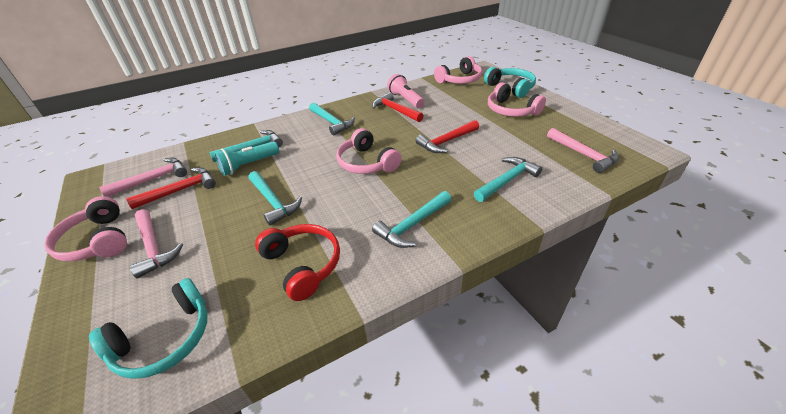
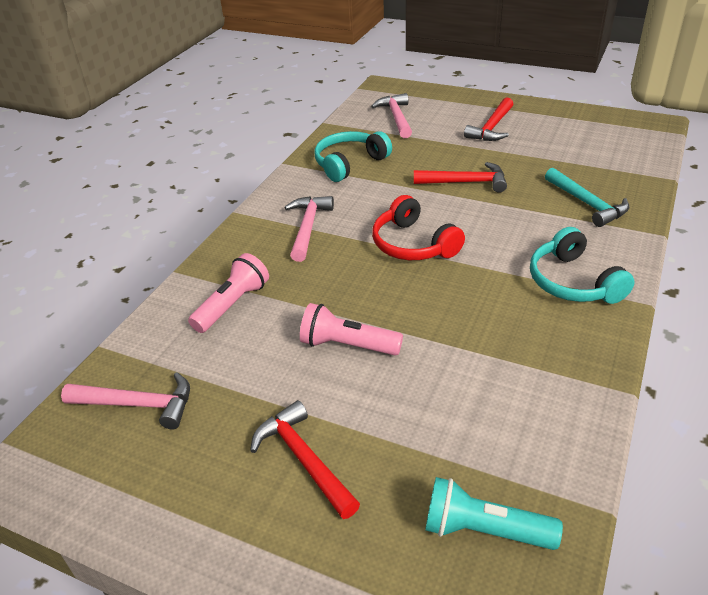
pink flashlight: [387,74,424,108] = 1 -> [188,253,269,333] [300,303,403,356] = 2
pink headphones: [44,196,127,261] [336,128,402,174] [434,56,482,84] [488,82,546,117] = 4 -> none = 0
turquoise hammer: [209,130,283,162] [249,171,302,226] [309,102,355,135] [372,191,451,248] [474,157,542,202] = 5 -> [545,168,629,227] = 1

